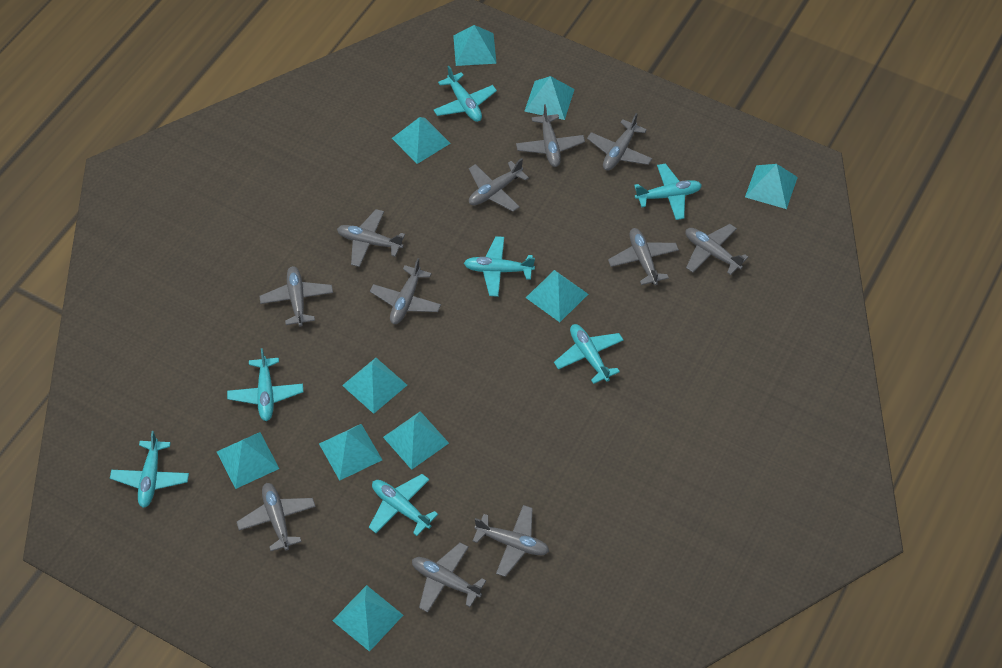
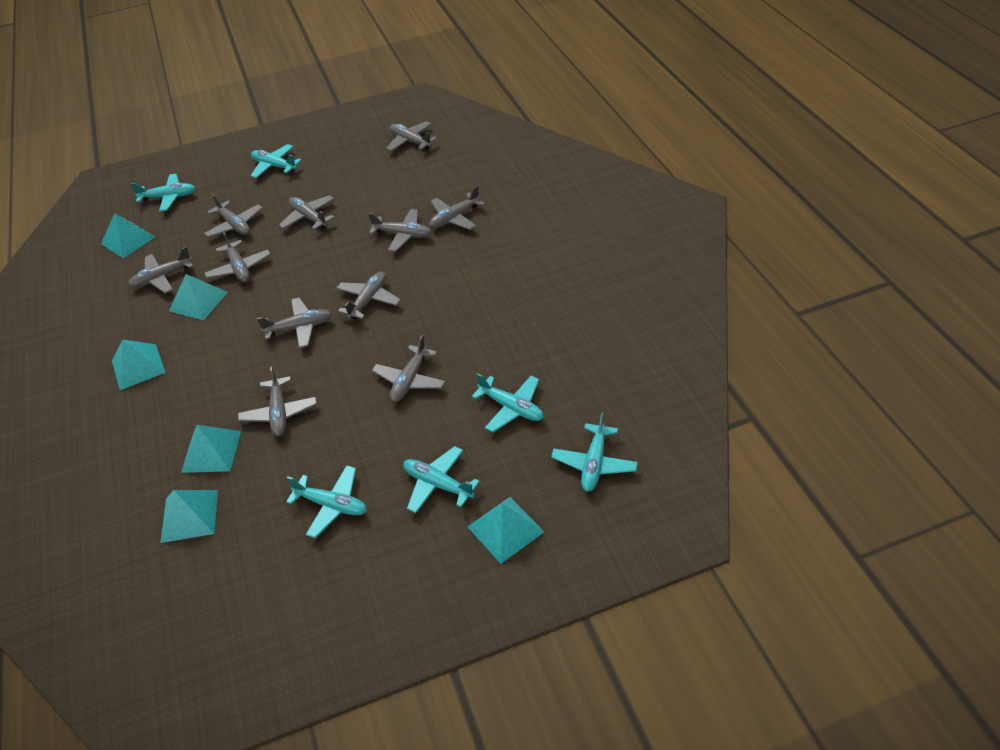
turquoise plane: [110,431,189,508] [227,348,303,421] [369,474,438,536] [434,66,497,122] [464,236,535,297] [554,324,624,384] [634,163,702,220] = 7 -> [131,174,195,211] [250,144,302,178] [286,466,367,538] [403,446,480,513] [472,373,543,432] [551,412,638,491] = 6
turquoise pyramid: [217,432,279,489] [319,424,382,481] [333,585,403,652] [342,358,407,414] [383,411,449,470] [392,117,451,164] [453,25,497,66] [524,76,575,120] [526,270,588,322] [745,164,798,209] = 10 -> [101,213,155,258] [112,340,166,390] [160,490,218,543] [169,274,228,320] [181,425,241,473] [467,497,544,564] = 6

